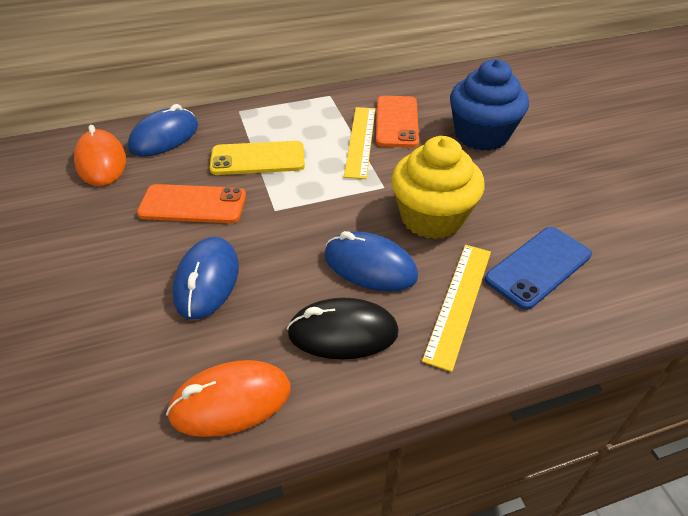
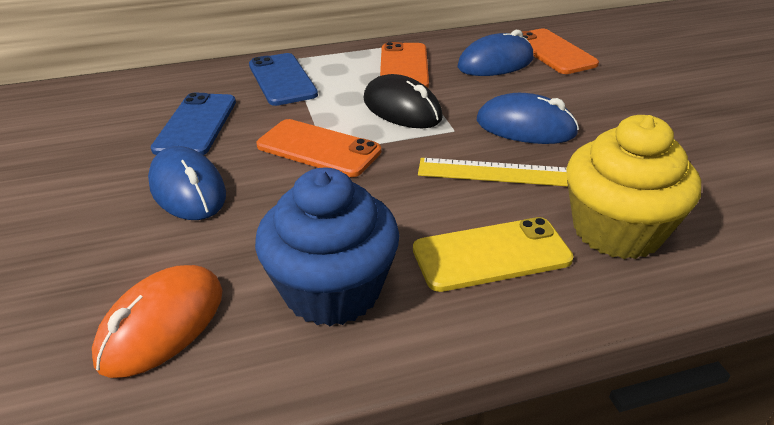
blue phone: [485,227,592,310] = 1 -> [151,93,236,155] [249,53,318,106] = 2
orange mouse: [74,125,126,186] [166,360,291,437] = 2 -> [92,265,223,378] = 1
orange phone: [137,184,246,223] [376,96,419,148] = 2 -> [256,119,381,177] [380,42,429,88] [522,28,599,74] = 3
yellow ruler: [344,107,375,179] [422,245,491,372] = 2 -> [418,158,568,187] = 1

